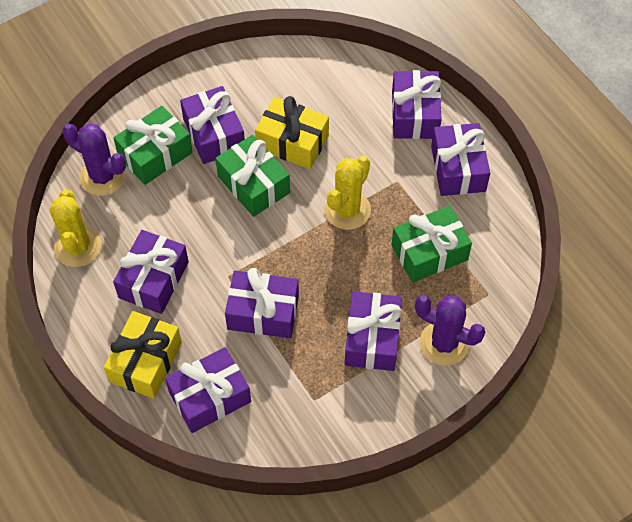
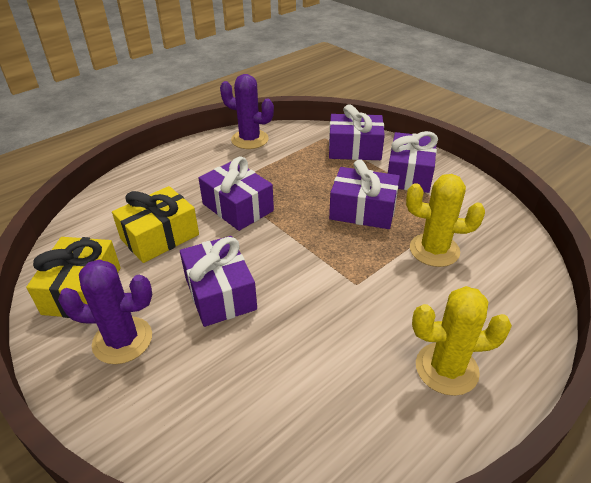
green gift: [113,106,193,185] [215,135,290,217] [391,206,472,283] = 3 -> none = 0
purple gift: [113,230,189,314] [165,347,251,433] [180,86,245,164] [225,268,299,338] [345,291,402,371] [392,70,442,139] [431,123,490,196] = 7 -> [180,236,257,327] [199,157,274,231] [329,104,385,160] [329,159,400,229] [388,131,438,193] = 5

